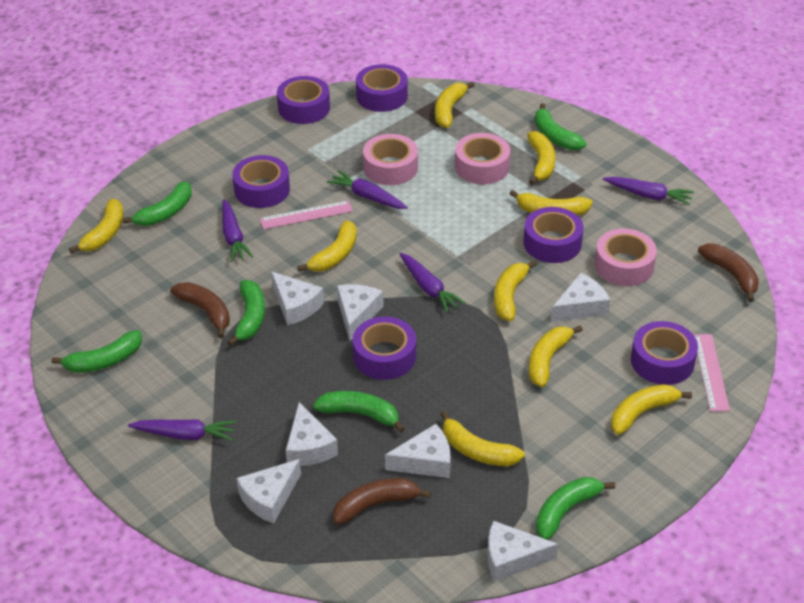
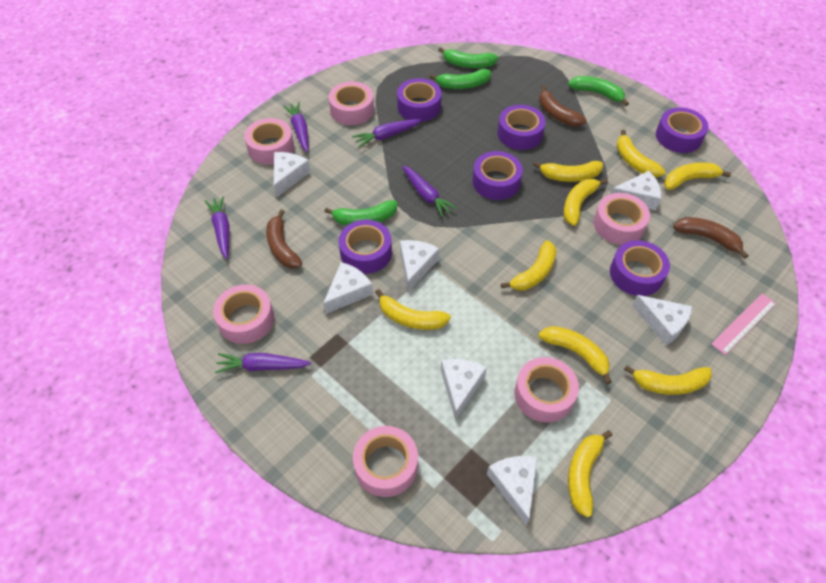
green banana: [51,330,142,373] [123,181,192,226] [227,280,265,346] [313,391,405,433] [535,103,587,150] [536,477,615,540] = 6 -> [324,200,398,225] [429,69,491,89] [438,47,498,68] [568,76,629,106] = 4
pink ruler: [260,200,353,230] [693,334,730,411] = 2 -> [711,293,777,355] = 1
pink tape: [363,134,418,185] [455,133,510,184] [595,229,657,286] = 3 -> [213,284,274,344] [244,118,294,164] [329,82,374,125] [353,426,418,497] [514,357,579,423] [594,193,650,245] = 6

